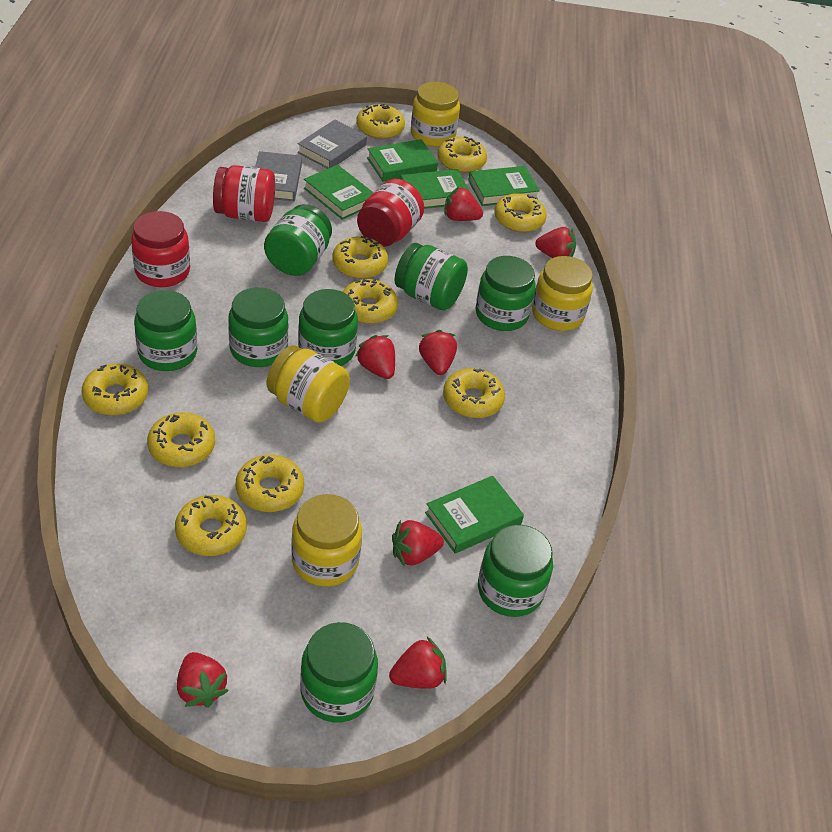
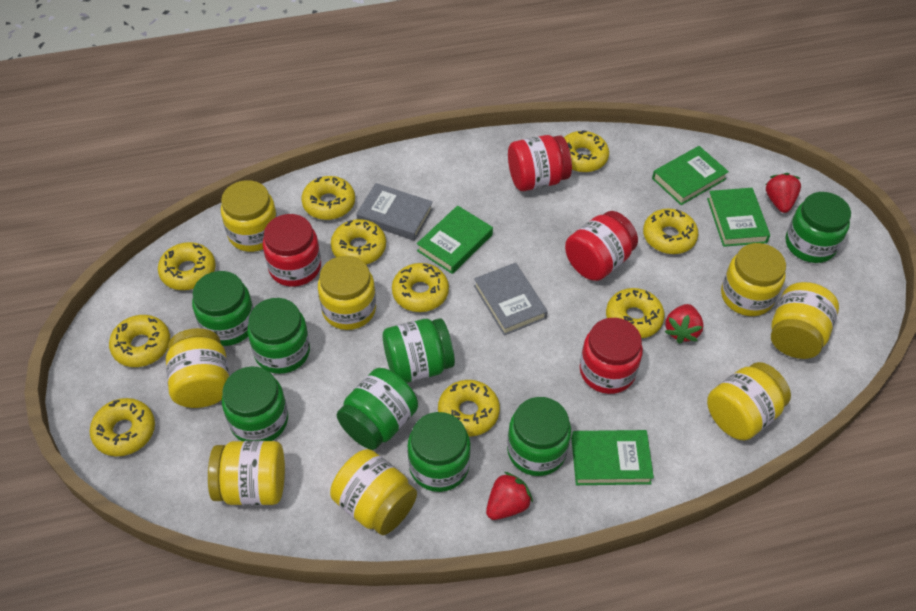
green book: [304,165,373,220] [367,139,438,182] [400,169,470,209] [425,476,524,554] [468,166,540,206] = 5 -> [417,205,493,274] [571,430,654,485] [652,146,729,205] [707,188,770,247] = 4
red jar: [131,211,190,287] [213,165,275,222] [357,179,424,247] = 3 -> [263,214,321,287] [508,135,572,191] [565,211,638,281] [580,318,643,394] = 4
red strawberry: [177,652,229,708] [355,335,395,379] [389,637,446,689] [392,520,444,567] [419,330,457,375] [444,187,483,221] [535,227,576,258] = 7 -> [486,472,533,520] [665,304,704,344] [765,173,801,213] = 3
yellow jar: [267,345,350,423] [291,494,362,587] [411,82,460,147] [532,256,593,331] = 4 -> [166,328,229,408] [208,441,285,505] [221,180,277,252] [318,256,376,330] [330,449,417,535] [707,362,791,440] [721,243,786,316] [771,282,839,359] = 8

